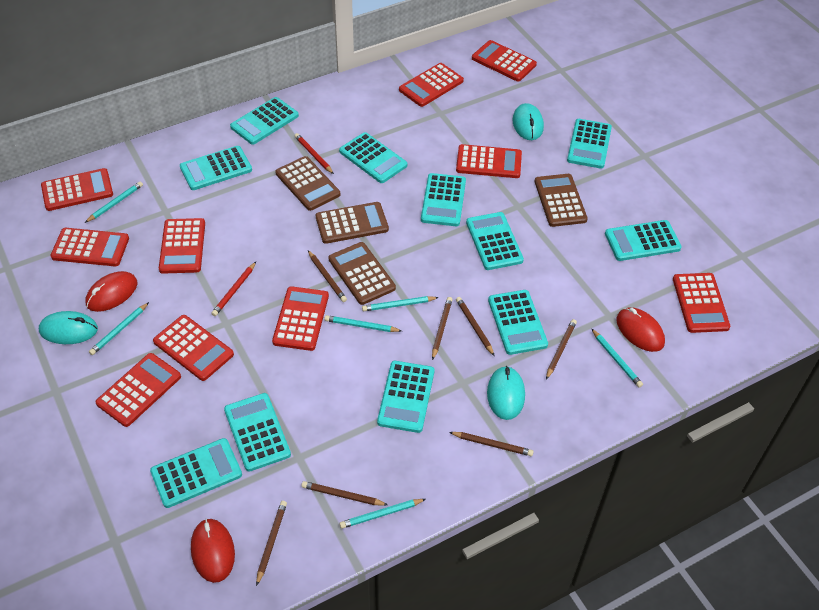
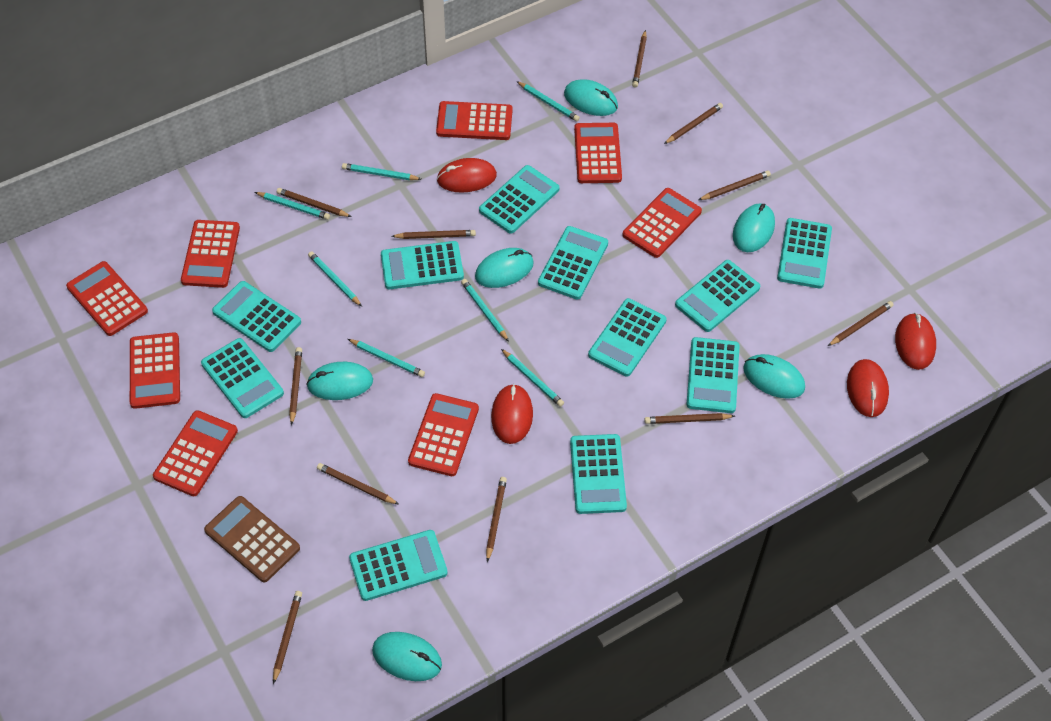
brown calculator: [275,156,340,211] [316,202,389,244] [328,242,396,305] [535,174,588,227] = 4 -> [204,496,300,582] = 1
brown pencil: [256,501,287,586] [301,481,388,506] [308,250,347,302] [432,297,452,360] [449,432,534,456] [456,297,495,356] [546,319,577,379] = 7 -> [273,591,302,684] [277,188,352,217] [289,347,302,425] [317,463,399,505] [391,230,476,239] [486,477,507,562] [632,30,647,88] [644,413,735,424] [664,103,723,144] [699,170,771,200] [828,301,894,346] = 11
red calculator: [41,168,113,211] [50,228,129,266] [96,353,181,427] [153,315,234,381] [159,218,205,274] [272,286,329,351] [399,63,464,107] [456,144,522,178] [472,40,537,82] [673,273,731,333] = 10 -> [66,261,148,336] [130,332,180,409] [153,410,238,496] [181,220,240,288] [408,393,479,476] [436,101,513,140] [574,123,622,183] [622,188,702,258] = 8
red mouse: [85,271,137,312] [191,519,235,583] [616,307,665,352] = 3 -> [437,158,497,193] [491,384,533,444] [847,359,889,417] [895,313,936,370] = 4
red pencil: [211,262,256,316] [294,133,334,174] = 2 -> none = 0
turquoise mouse: [39,311,98,344] [487,366,525,420] [513,103,544,140] = 3 -> [306,362,373,400] [372,632,442,681] [475,248,534,288] [564,79,618,116] [733,203,775,252] [743,354,805,399] = 6
turquoise pencil: [85,181,143,223] [89,302,149,355] [324,315,402,332] [339,499,426,529] [362,296,439,311] [591,328,643,388] = 6 -> [255,192,330,220] [308,251,362,307] [342,163,421,180] [348,339,425,377] [461,279,509,342] [501,349,564,407] [517,81,580,121] = 7

